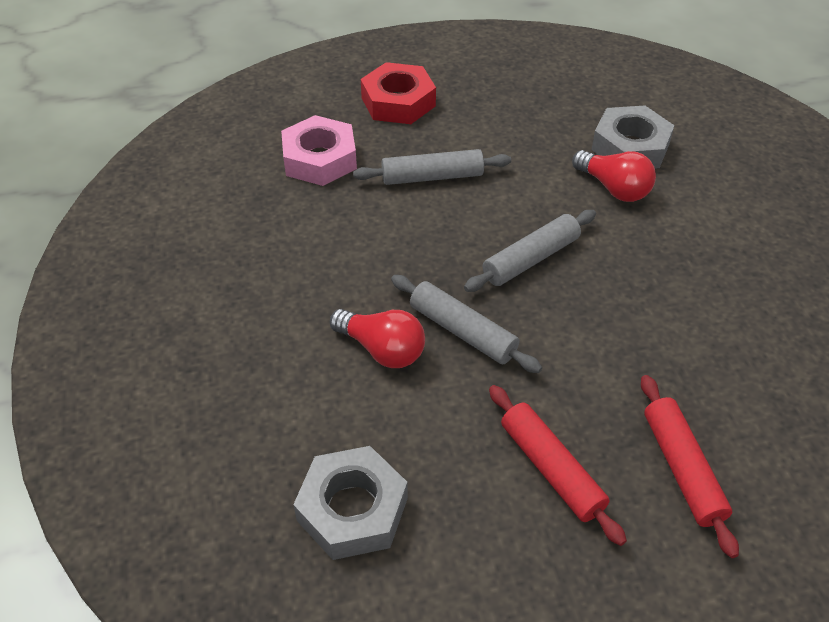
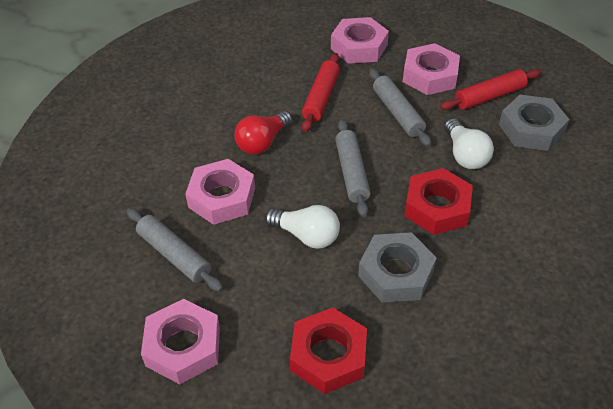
pink nut: [281,115,357,186] = 1 -> [141,299,220,384] [185,159,255,225] [331,17,389,64] [403,43,460,95] = 4
red light bulb: [330,309,425,368] [572,150,656,202] = 2 -> [234,111,292,155] = 1
red nut: [361,62,436,124] = 1 -> [290,307,367,394] [404,168,473,235] = 2
white light bulb: none = 0 -> [265,205,340,249] [444,119,494,169] = 2

